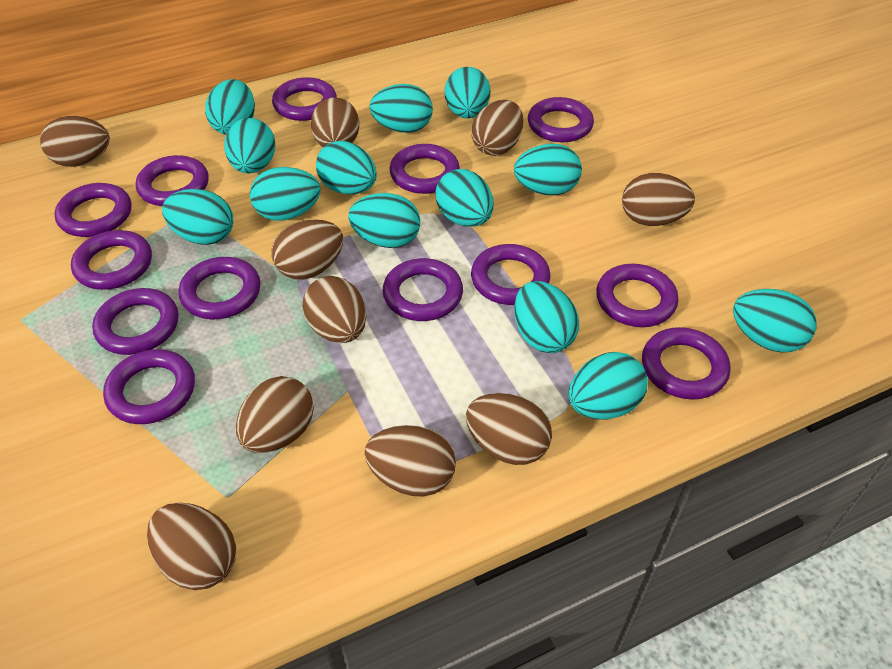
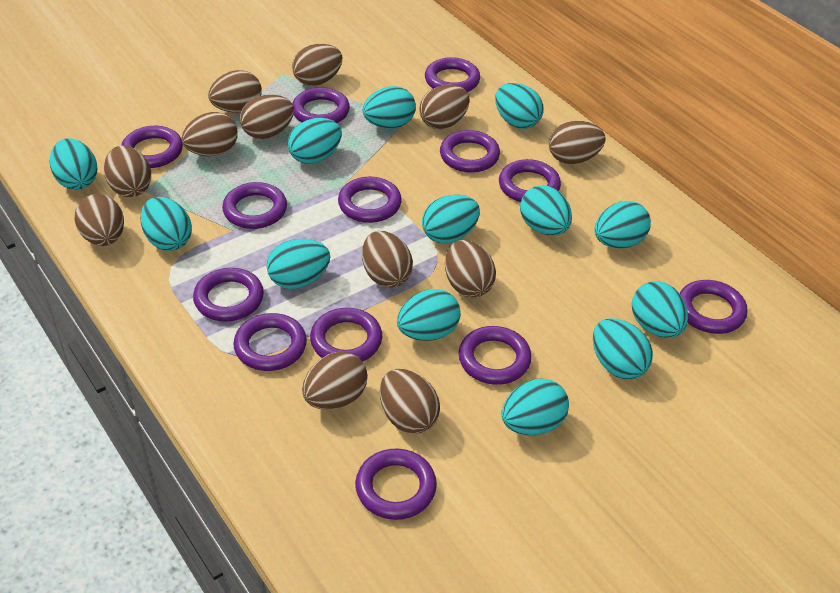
brown egg: [40,116,110,167] [147,503,236,590] [236,376,314,453] [272,219,343,279] [302,276,366,343] [311,97,359,147] [364,425,456,496] [466,393,552,465] [472,100,524,156] [622,173,695,226] = 10 -> [75,194,124,246] [104,145,151,197] [181,112,238,156] [208,70,262,112] [240,94,294,139] [292,44,342,86] [302,352,367,409] [362,231,413,287] [380,369,440,434] [419,85,470,129] [445,240,496,297] [549,121,606,164] = 12

